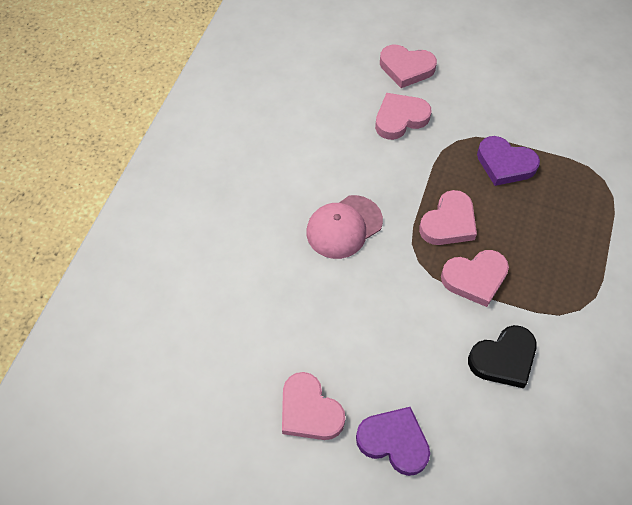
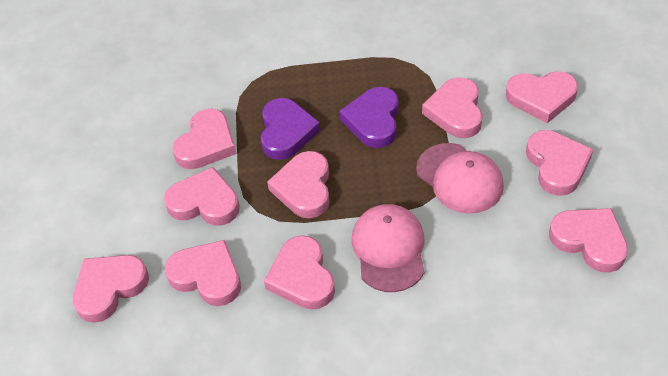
black heart: [468,325,537,388] = 1 -> none = 0
pink cap: [306,195,383,259] = 1 -> [352,204,425,292] [416,143,504,214] = 2
pink heart: [282,372,345,440] [375,93,431,140] [380,45,437,88] [419,190,477,245] [441,250,509,307] = 5 -> [73,255,149,323] [164,167,240,226] [165,240,241,306] [173,109,236,169] [264,235,335,310] [267,151,330,218] [422,77,483,138] [506,71,578,123] [526,130,593,196] [549,208,628,273] = 10

